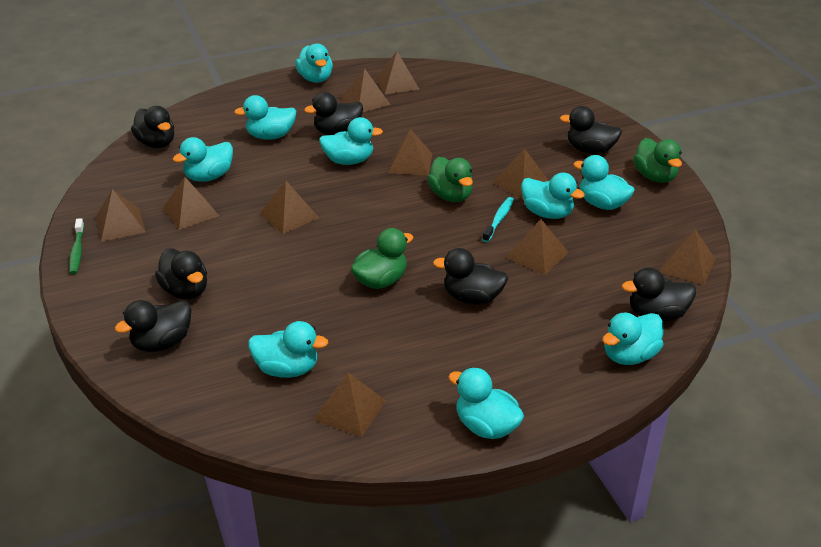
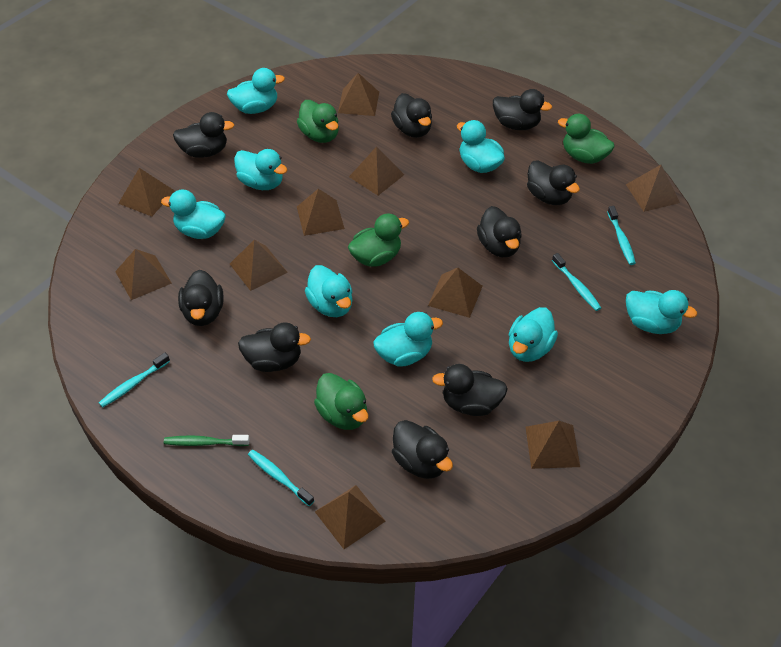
black duck: [115,300,192,352] [131,106,174,148] [155,249,207,300] [304,92,363,135] [433,248,508,305] [560,106,622,154] [622,267,696,321] = 7 -> [173,112,234,158] [178,270,224,326] [238,322,311,372] [391,93,432,138] [392,420,453,479] [432,364,507,416] [477,206,522,257] [493,89,552,130] [527,160,580,205] = 9
green duck: [351,228,413,289] [427,157,473,202] [633,138,682,183] = 3 -> [297,100,339,143] [314,373,368,430] [348,214,409,267] [558,114,615,164] = 4
turquoise duck: [173,137,233,182] [234,95,296,140] [248,321,328,378] [295,44,333,83] [319,117,383,165] [448,368,524,439] [521,172,585,219] [573,155,635,210] [602,312,664,365] = 9 -> [161,190,226,239] [227,68,285,114] [234,149,287,190] [305,265,353,317] [373,312,443,366] [457,120,505,173] [509,307,558,362] [626,290,697,334] = 8
turquoise toothbrush: [482,197,514,242] = 1 -> [99,353,170,407] [248,450,314,506] [552,253,601,311] [607,206,636,265] = 4

